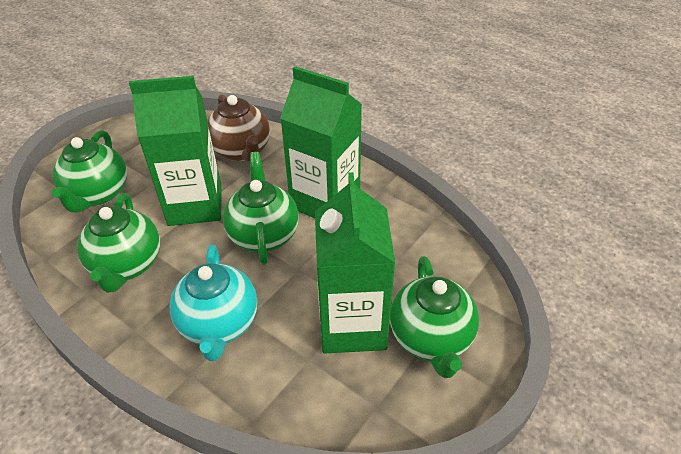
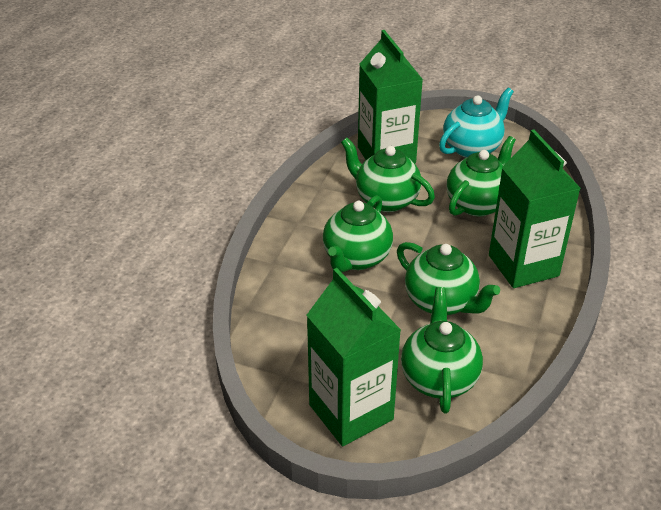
brown teapot: [207,94,270,162] = 1 -> none = 0
green teapot: [52,130,127,213] [77,193,160,293] [223,152,299,265] [390,256,479,378] = 4 -> [323,195,393,272] [341,138,435,212] [397,242,500,315] [401,287,483,413] [447,136,516,216] = 5

